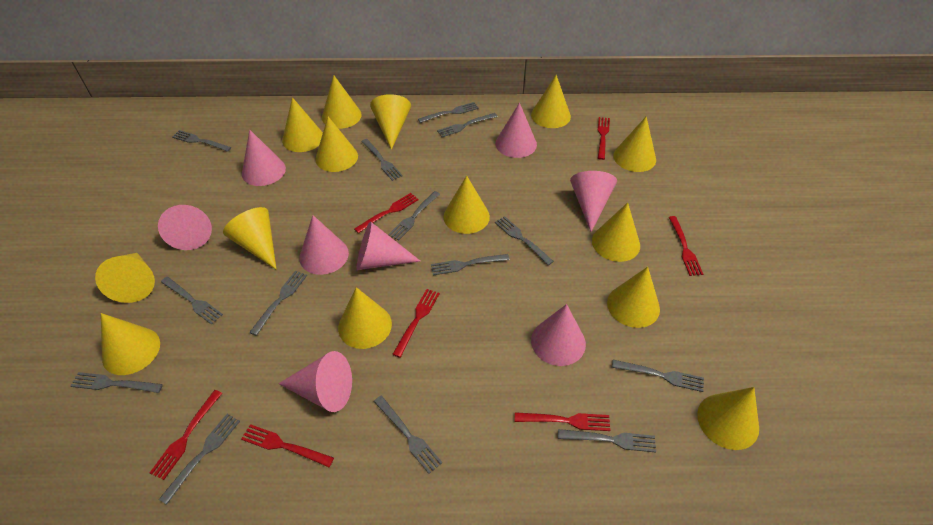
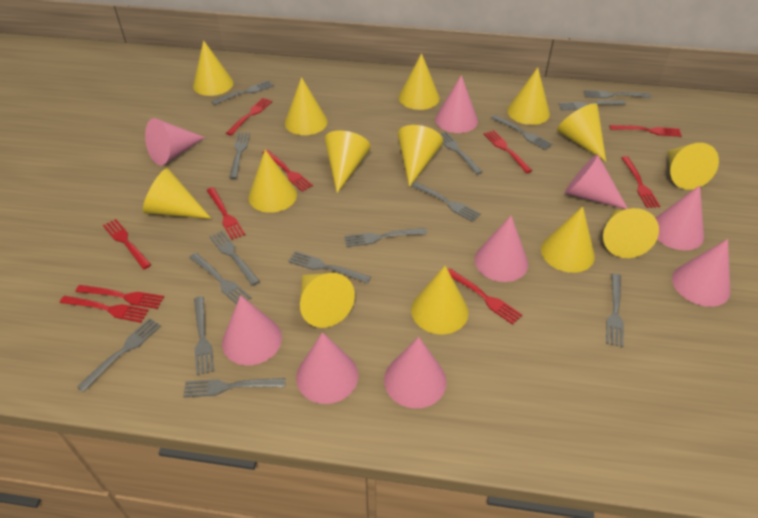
grey fork: [70,372,163,393] [159,414,240,505] [161,277,223,325] [172,130,231,152] [249,271,307,336] [361,139,403,181] [374,396,442,474] [388,191,440,240] [418,102,479,123] [431,254,510,275] [437,113,498,137] [495,216,554,265] [558,429,656,452] [612,360,704,392] = 14 -> [77,318,161,392] [183,378,285,397] [189,253,251,304] [194,296,214,375] [209,231,260,286] [211,80,274,105] [229,133,250,179] [288,251,371,284] [345,228,427,247] [411,182,481,222] [440,132,482,175] [491,115,553,150] [559,100,626,111] [584,90,651,98] [606,274,624,347] = 15
pink cone: [158,205,212,250] [242,130,286,186] [278,351,352,412] [299,215,349,275] [357,221,420,270] [496,103,537,158] [531,304,586,366] [570,171,617,232] = 8 -> [145,118,205,165] [222,295,282,365] [296,332,358,404] [384,337,447,409] [435,75,478,133] [474,216,528,282] [565,154,628,209] [656,185,704,251] [672,239,730,307] = 9
red fork: [150,390,222,480] [241,424,334,467] [354,193,419,233] [392,289,440,358] [515,412,611,431] [598,117,610,160] [669,216,703,276] = 7 -> [60,296,149,323] [76,285,164,309] [103,219,151,269] [207,187,245,240] [226,98,272,136] [262,150,313,192] [448,268,522,325] [484,130,532,173] [610,125,682,137] [621,156,660,208] = 10

